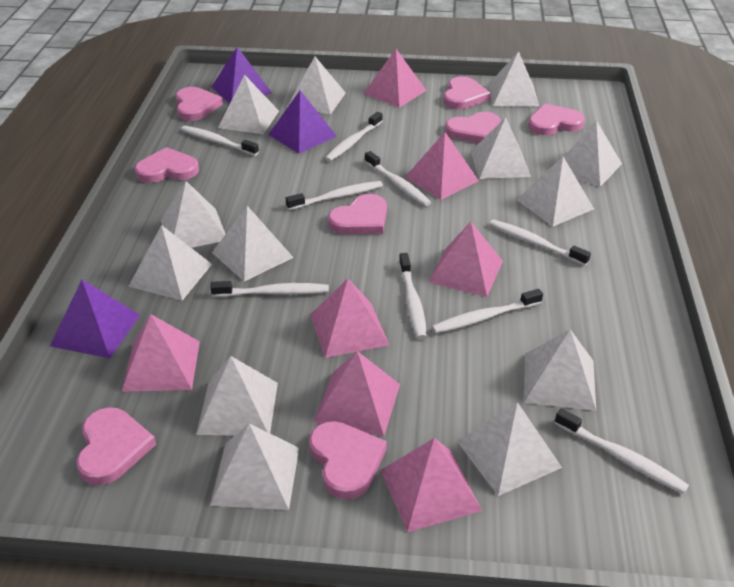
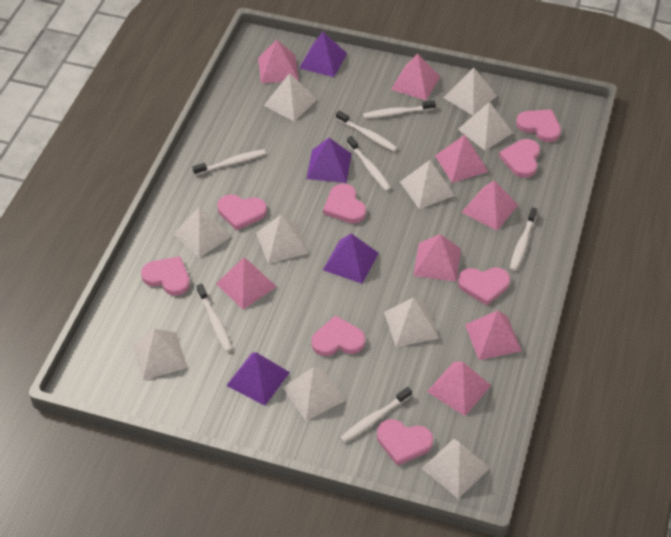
pink pyramid: [121,314,200,392] [310,279,389,358] [313,351,400,436] [363,49,427,108] [381,438,482,532] [405,132,479,200] [428,222,503,297] = 7 -> [216,257,277,309] [258,40,299,83] [391,54,440,100] [413,234,461,282] [427,362,491,416] [435,135,489,183] [462,180,518,231] [465,310,522,360] = 8
purple pyramid: [50,279,140,358] [212,47,272,104] [268,90,337,154] = 3 -> [226,352,290,406] [299,32,347,77] [306,138,352,183] [323,233,379,284] = 4
white pyramid: [128,225,212,301] [161,181,225,248] [196,356,278,436] [210,424,299,510] [212,206,294,282] [218,75,279,134] [287,57,346,114] [457,402,562,496] [471,117,531,179] [488,51,539,106] [516,157,594,226] [524,329,596,411] [564,120,622,187] = 13 -> [132,329,188,380] [173,207,232,258] [256,215,309,264] [264,73,317,122] [283,367,346,421] [384,297,439,347] [400,160,455,209] [422,439,490,499] [444,68,497,115] [458,102,513,151] = 10
white toothbrush: [181,126,259,156] [210,281,329,297] [286,181,383,210] [325,112,383,162] [365,151,431,206] [399,253,427,339] [432,289,543,333] [489,220,591,266] [555,408,689,494] = 9 -> [192,149,266,175] [197,284,232,352] [336,111,397,152] [340,387,412,443] [347,136,391,191] [363,100,436,118] [510,207,537,271] = 7

